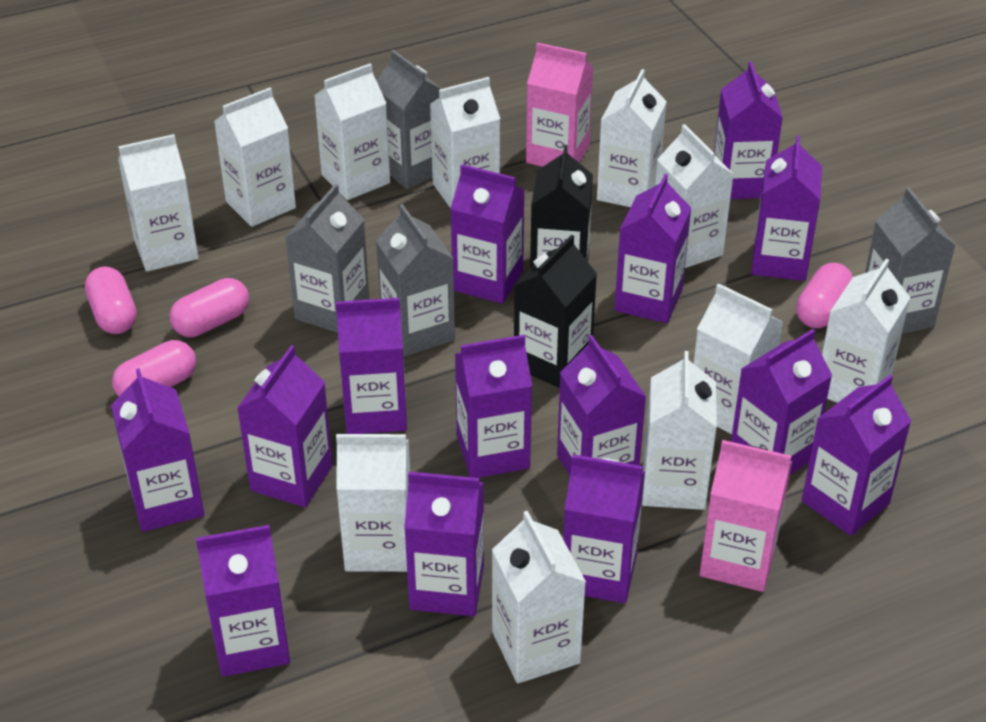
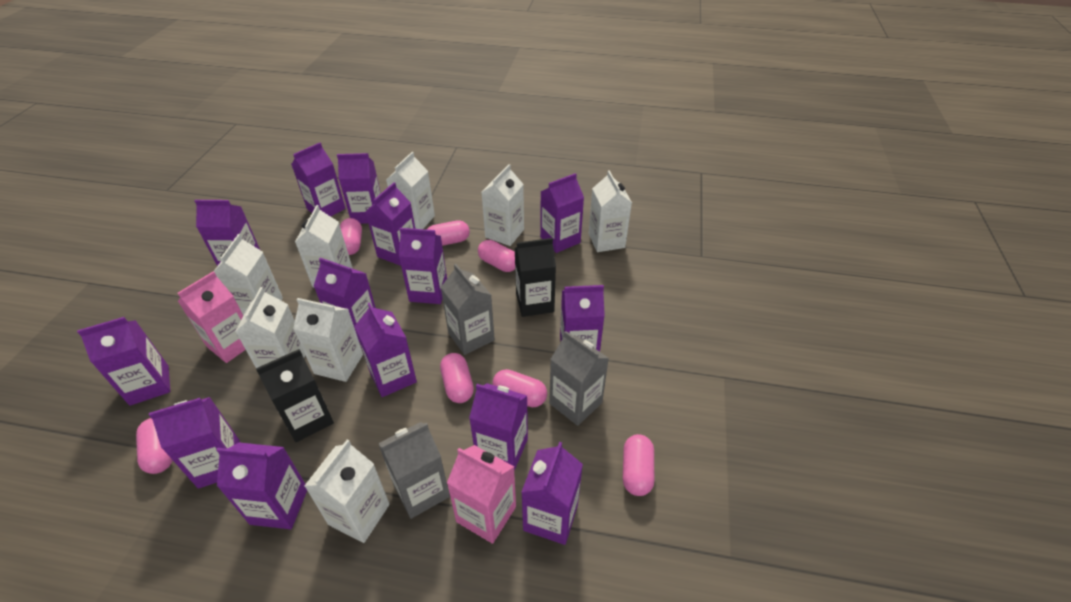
grey carton: [285,184,370,333] [376,50,442,189] [376,204,455,357] [865,187,955,334] = 4 -> [378,422,450,519] [441,264,495,355] [549,331,609,426] = 3
pink capsule: [85,266,137,334] [112,340,196,396] [170,278,249,337] [796,263,853,328] = 4 -> [136,418,173,474] [340,218,362,255] [427,220,470,246] [440,353,474,403] [478,240,515,272] [493,369,547,407] [623,434,654,496] = 7
white carton: [118,134,199,271] [214,87,296,227] [314,63,390,200] [336,433,410,572] [430,77,500,208] [492,511,586,683] [597,69,667,207] [642,351,717,510] [655,124,734,268] [693,283,783,434] [822,259,911,403] = 11 -> [214,234,283,316] [235,287,305,368] [293,298,363,382] [295,205,352,288] [305,440,390,543] [386,152,435,229] [482,164,524,246] [589,170,632,252] = 8

